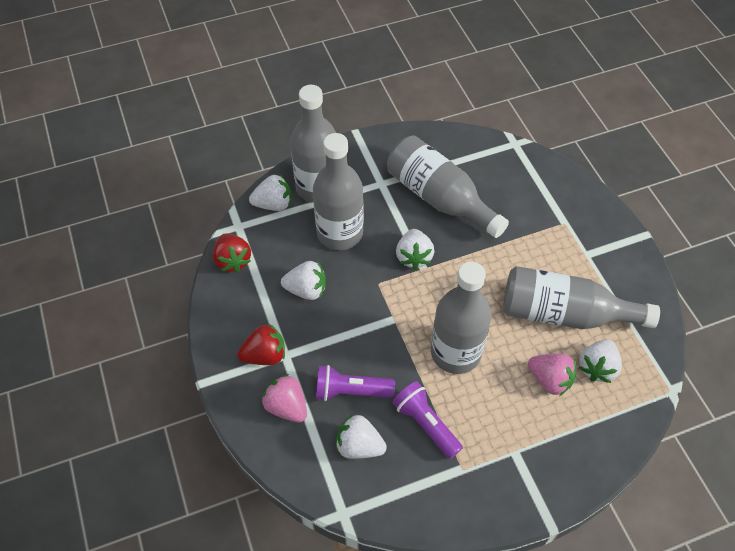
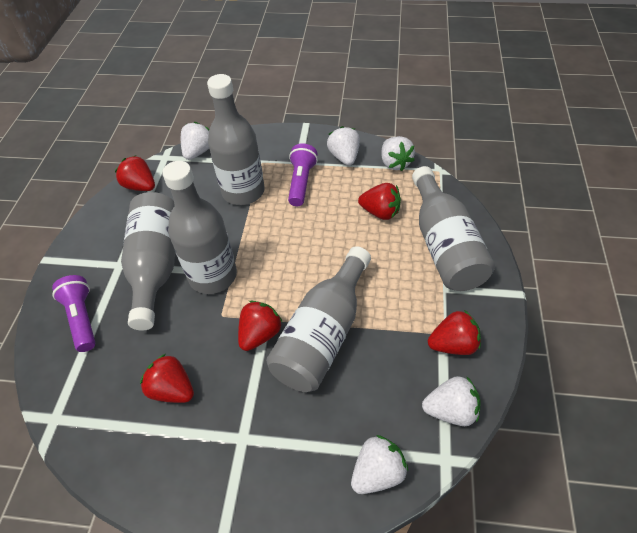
pink strawberry: [261,374,307,422] [528,354,577,396] = 2 -> none = 0
red strawberry: [213,233,251,273] [238,324,285,365] = 2 -> [115,155,155,191] [140,354,194,403] [238,301,282,351] [358,183,401,220] [428,310,481,355] = 5

